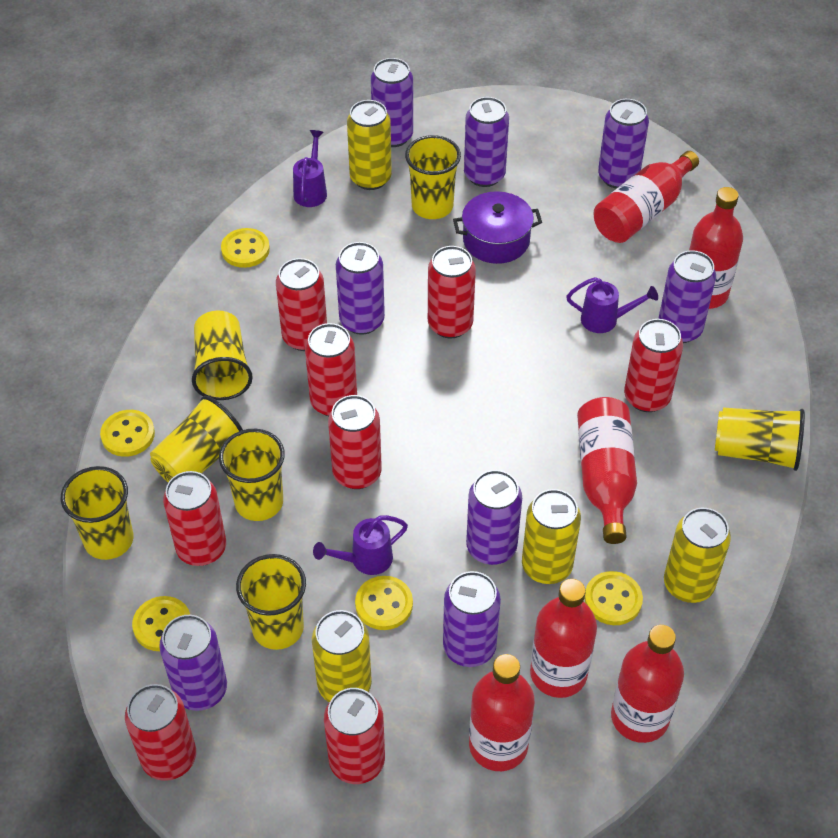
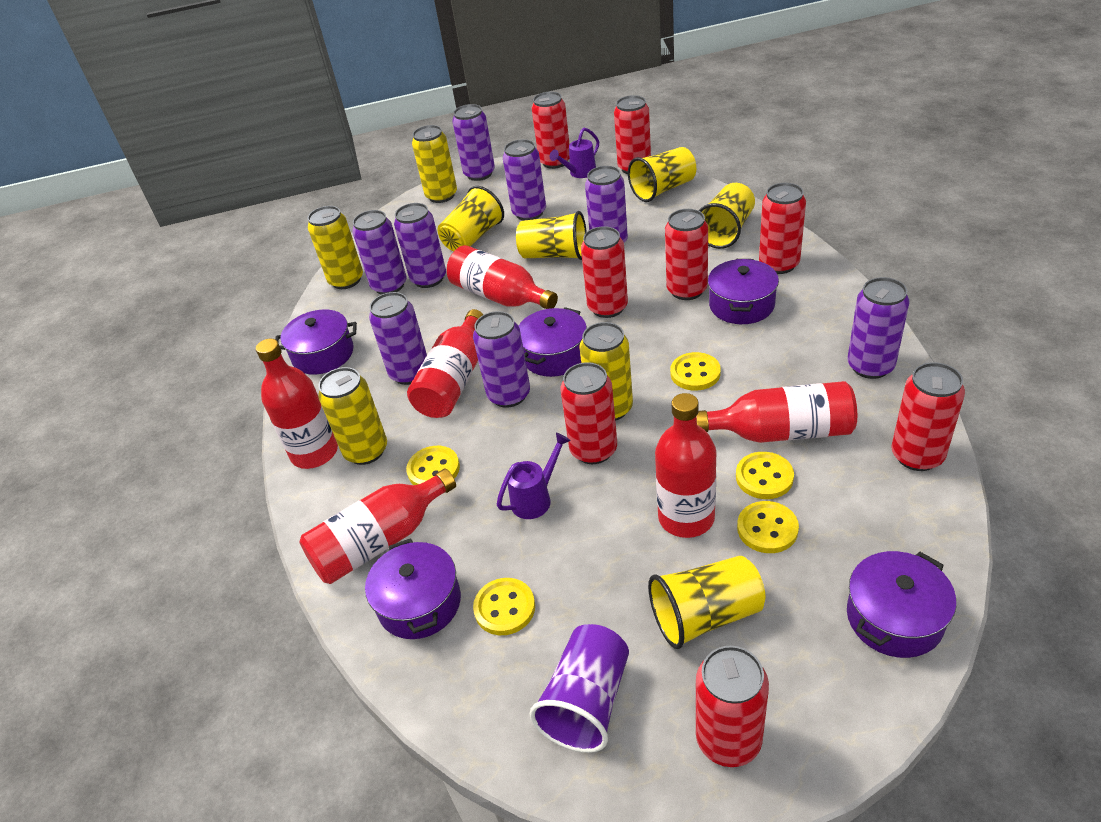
purple cup: none = 0 -> [530,624,629,753] = 1
purple pot: [453,191,542,264] = 1 -> [275,310,357,375] [365,538,461,639] [519,307,587,377] [708,259,779,324] [847,551,956,658] = 5
purple watering can: [293,130,327,207] [313,515,408,575] [566,277,658,333] = 3 -> [497,433,571,519] [550,128,599,178] = 2
yellow cup: [61,466,134,560] [150,396,243,482] [192,311,253,400] [219,429,285,521] [236,554,306,650] [405,135,461,219] [715,407,805,471] = 7 -> [437,186,504,252] [516,211,587,260] [628,147,696,202] [648,556,765,649] [698,183,755,249] = 5

